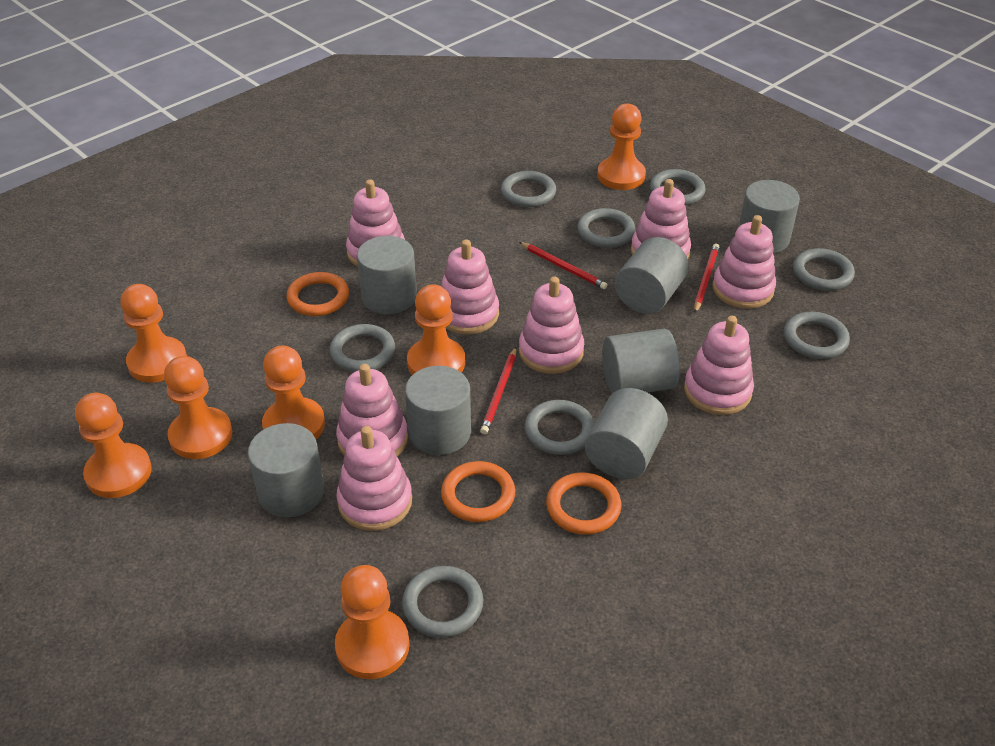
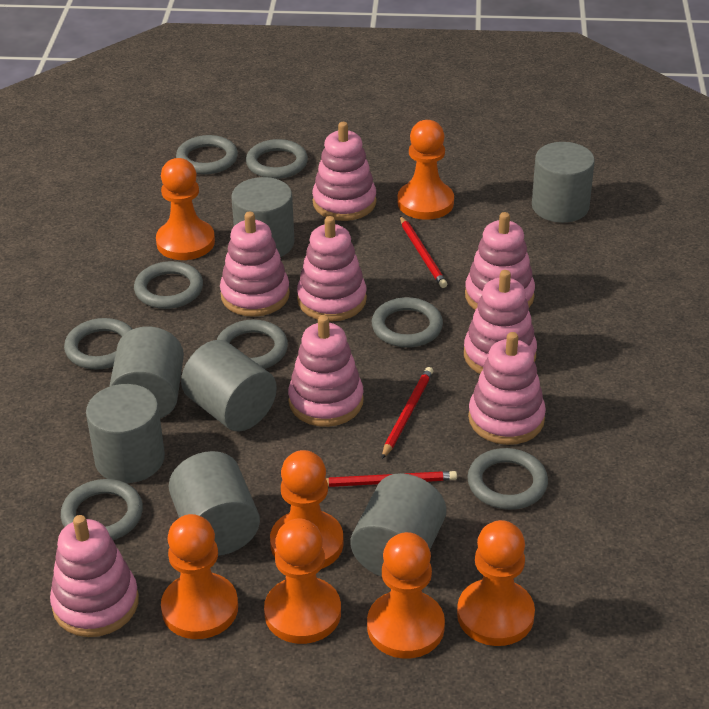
orange ring: [286,272,349,316] [441,461,515,522] [546,472,622,535] = 3 -> none = 0

